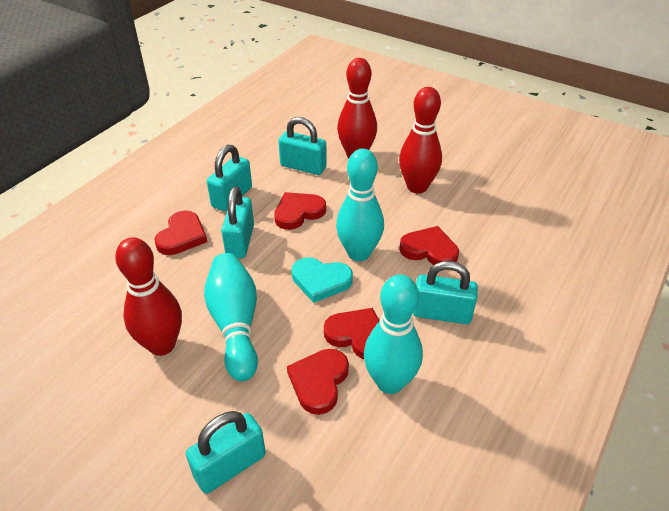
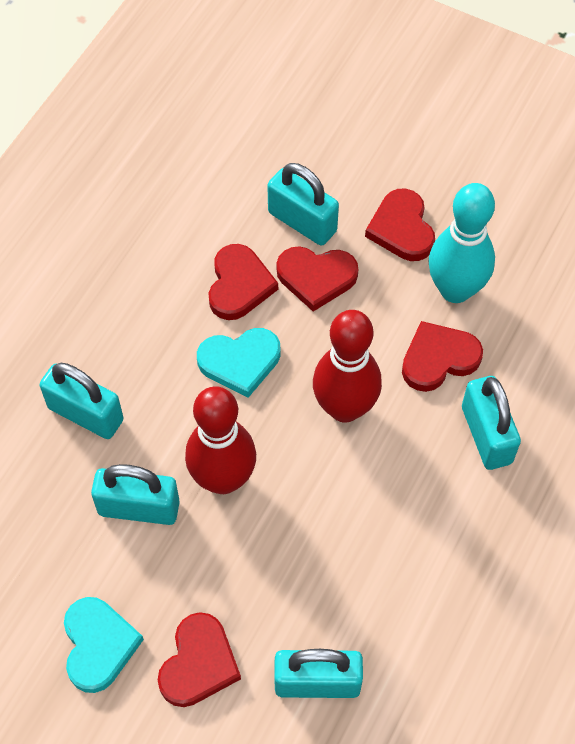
red bowling pin: [115,237,182,356] [337,58,377,158] [399,87,442,194] = 3 -> [185,386,256,494] [313,310,382,423] = 2
turquoise bowling pin: [204,253,258,381] [336,148,384,261] [364,275,423,394] = 3 -> [428,183,495,303] = 1
turquoise heart: [292,258,353,303] = 1 -> [64,597,144,693] [197,328,280,398] = 2

